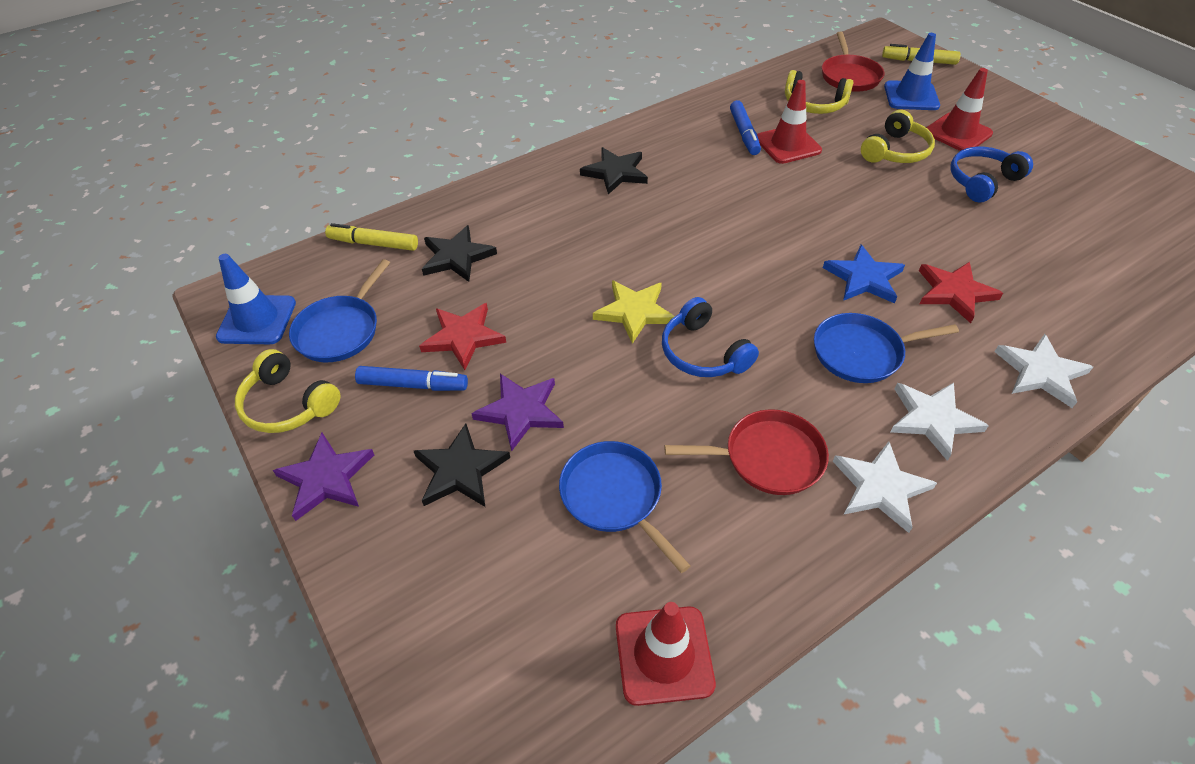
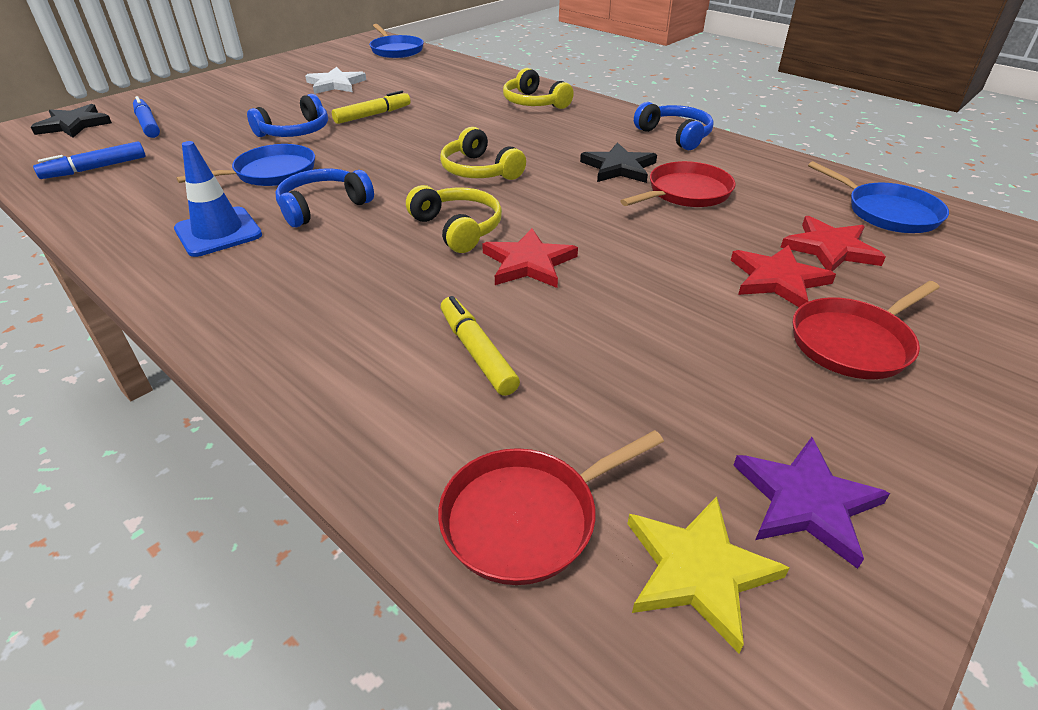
black star: [414,424,510,507] [422,225,497,282] [580,147,648,194] = 3 -> [31,104,112,138] [580,142,657,183] = 2
blue headphones: [662,297,759,377] [951,147,1033,202] = 2 -> [247,94,328,137] [276,168,374,227] [634,102,714,150] = 3
blue star: [823,245,905,303] = 1 -> none = 0
blue traffic cone: [216,254,296,344] [884,33,940,110] = 2 -> [174,141,262,257] = 1
purple star: [273,433,374,521] [471,374,564,452] = 2 -> [733,437,890,569] = 1
red pan: [664,409,829,495] [822,32,885,92] = 2 -> [438,430,664,585] [620,161,736,207] [793,281,940,379] = 3
red star: [419,303,506,370] [919,262,1003,323] = 2 -> [482,228,578,288] [731,245,836,307] [781,216,886,271] = 3
red traffic cone: [616,602,716,706] [757,80,822,164] [926,68,993,151] = 3 -> none = 0
white star: [833,441,937,533] [890,383,989,461] [994,334,1093,408] = 3 -> [305,67,366,94] = 1

